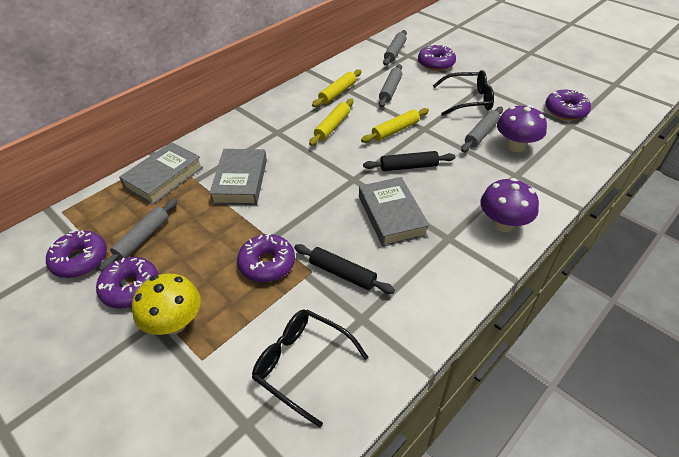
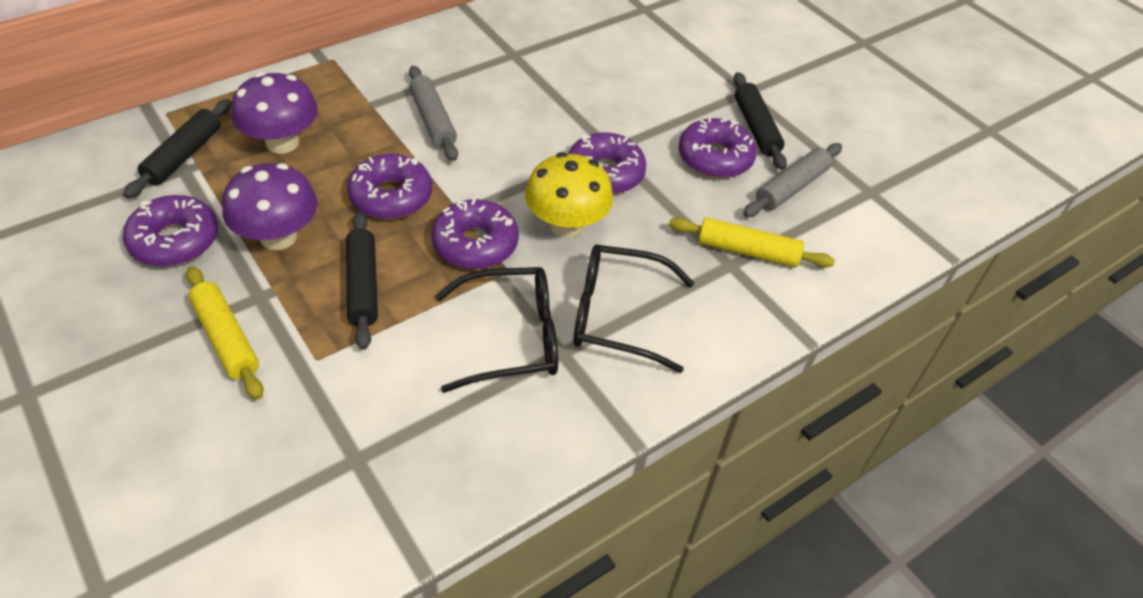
black rolling pin: [294,244,395,294] [363,151,456,171] = 2 -> [123,99,232,199] [346,211,378,350] [733,72,787,170] = 3
grey book: [119,142,203,205] [209,149,267,205] [359,177,430,247] = 3 -> none = 0
grey rolling pin: [99,199,177,272] [379,64,402,107] [383,30,407,66] [461,107,503,152] = 4 -> [409,66,458,161] [743,143,842,217] = 2
yellow rolling pin: [309,98,354,146] [312,69,362,107] [361,108,429,143] = 3 -> [186,266,263,400] [669,218,835,268] = 2

